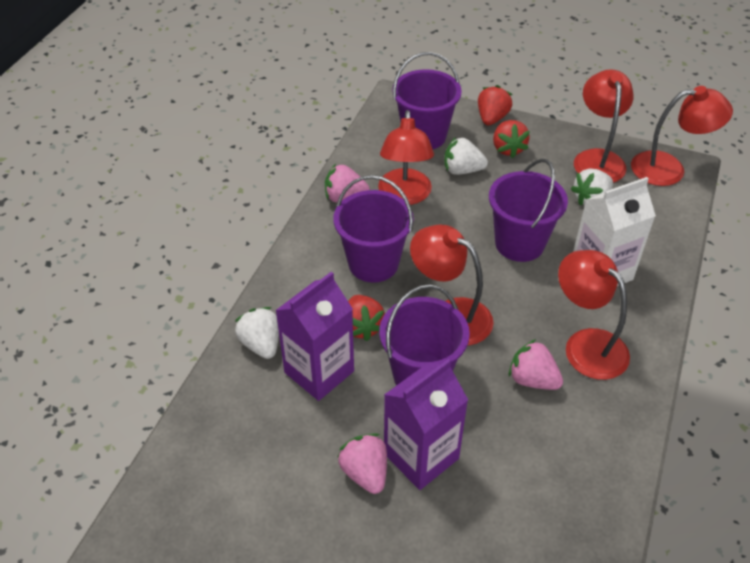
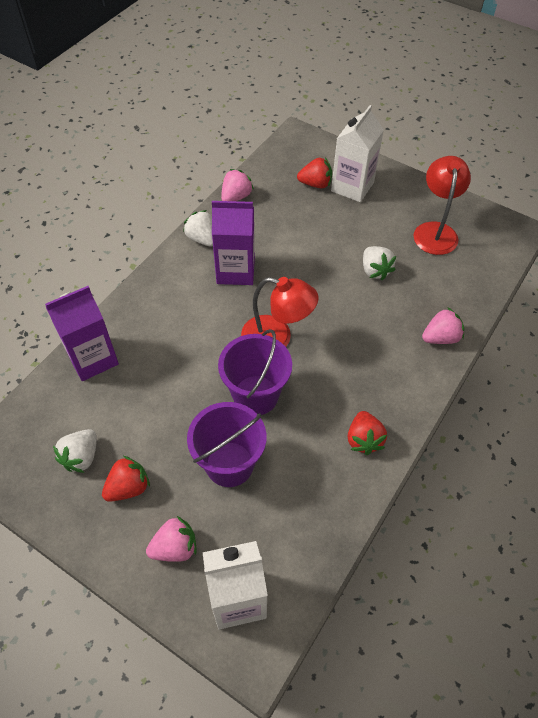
purple bucket: [333,175,414,283] [379,284,470,386] [392,52,462,149] [489,159,568,262] = 4 -> [187,402,266,487] [218,329,292,415] = 2
red lamp: [378,110,434,205] [410,224,493,346] [558,250,630,380] [574,69,634,183] [631,86,733,186] = 5 -> [241,277,319,347] [413,156,471,255] = 2
white carton: [573,177,656,286] = 1 -> [202,541,268,629] [331,105,384,202] = 2

